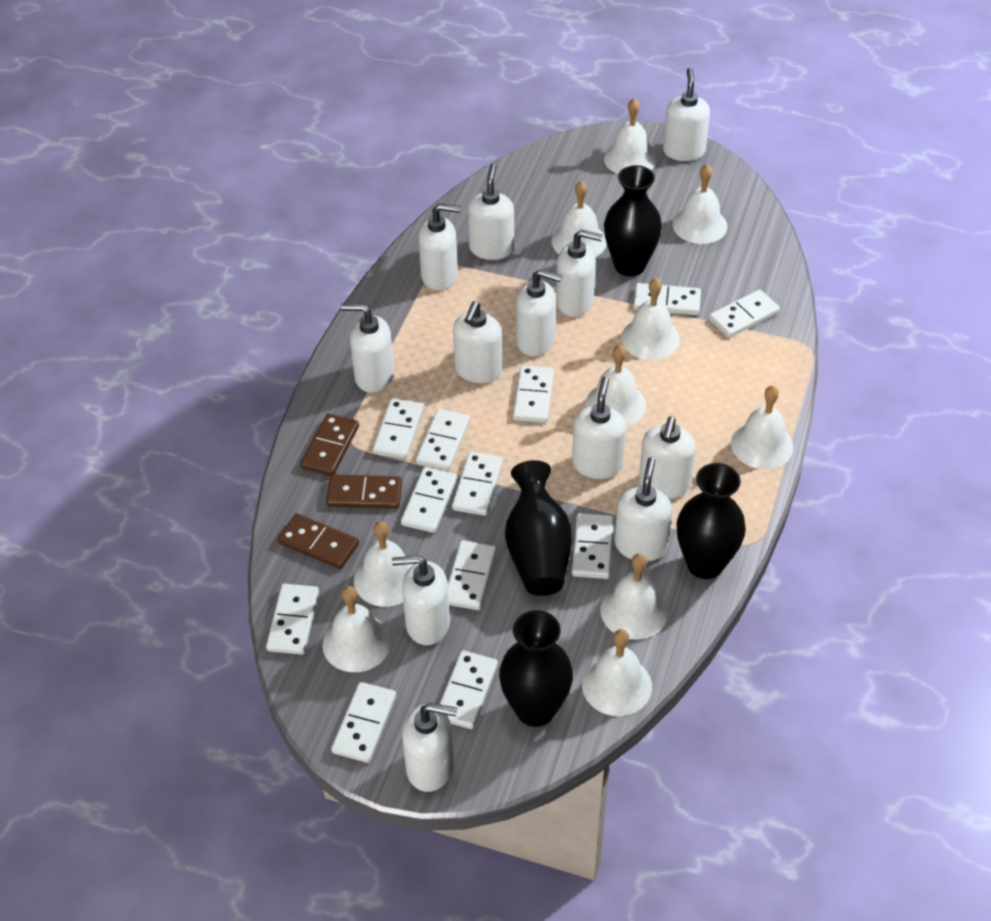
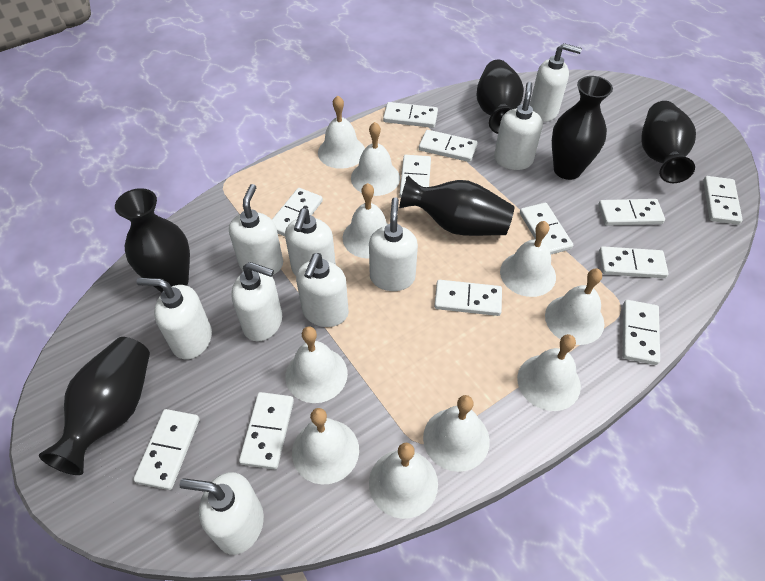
black vase: [499,610,573,727] [505,460,572,596] [604,165,662,276] [676,463,746,579] = 4 -> [39,337,150,475] [115,188,190,292] [399,176,515,236] [476,60,524,134] [552,76,613,180] [642,101,696,183] = 6
brown domino: [277,513,359,569] [300,414,359,476] [326,474,402,509] = 3 -> none = 0
white soap dispenser: [341,304,394,393] [392,555,450,645] [402,703,457,792] [418,203,461,291] [453,301,502,383] [468,164,514,260] [516,269,562,356] [556,230,603,317] [572,377,626,479] [614,457,672,562] [639,416,695,499] [663,68,710,161] = 12 -> [137,278,212,360] [179,472,264,555] [229,184,283,275] [231,262,282,342] [285,208,336,275] [296,253,349,327] [369,197,418,291] [494,82,543,170] [530,43,582,122] = 9

